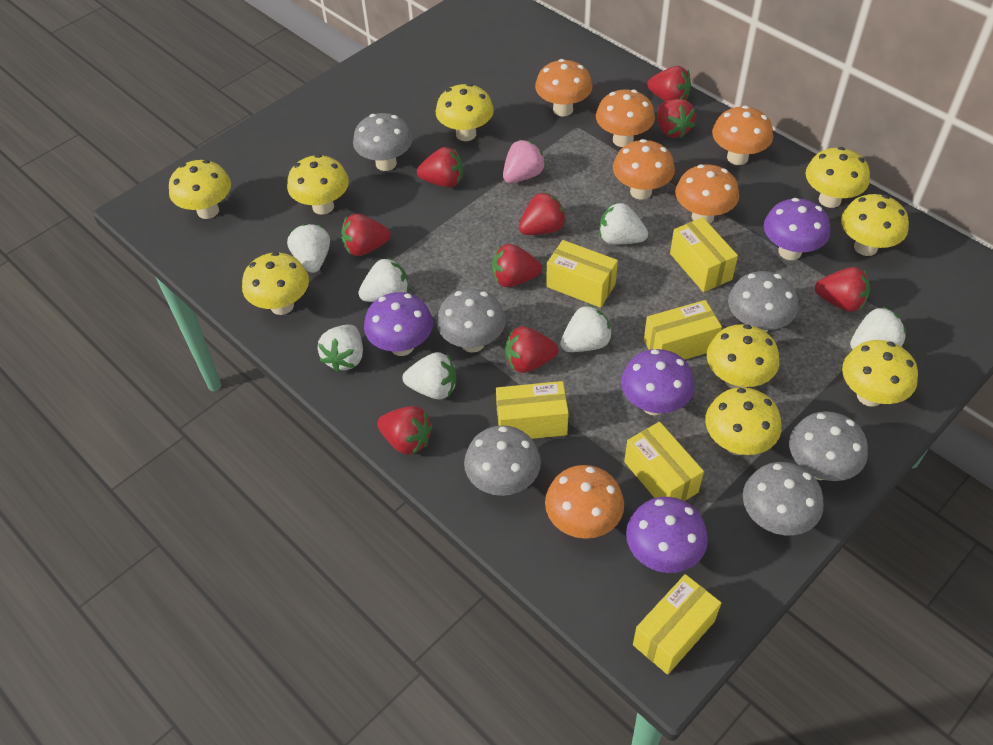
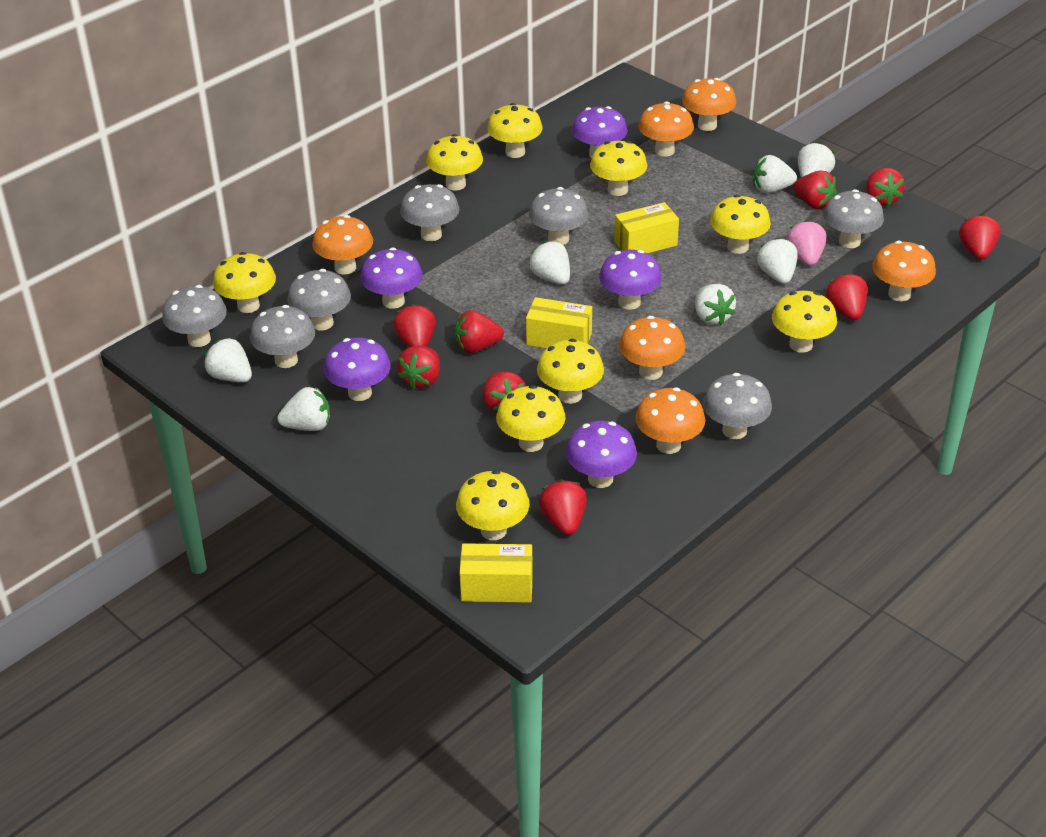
grey mushroom: [353,113,413,171] [436,289,506,353] [464,425,541,496] [728,271,798,333] [743,462,824,535] [789,411,868,481] = 6 -> [162,285,227,347] [250,305,315,368] [287,269,351,331] [400,184,459,241] [529,187,588,245] [703,373,772,439] [823,189,884,248] = 7
purple mushroom: [364,292,433,356] [621,349,695,416] [626,497,708,573] [764,198,830,260] = 4 -> [324,337,391,401] [360,248,423,309] [566,421,637,488] [572,106,627,158] [599,250,662,310] = 5
yellow box: [496,381,569,439] [546,240,618,308] [624,422,704,501] [633,574,721,675] [644,300,722,360] [670,217,738,292] = 6 -> [459,543,533,602] [526,297,592,348] [614,202,679,253] = 3

